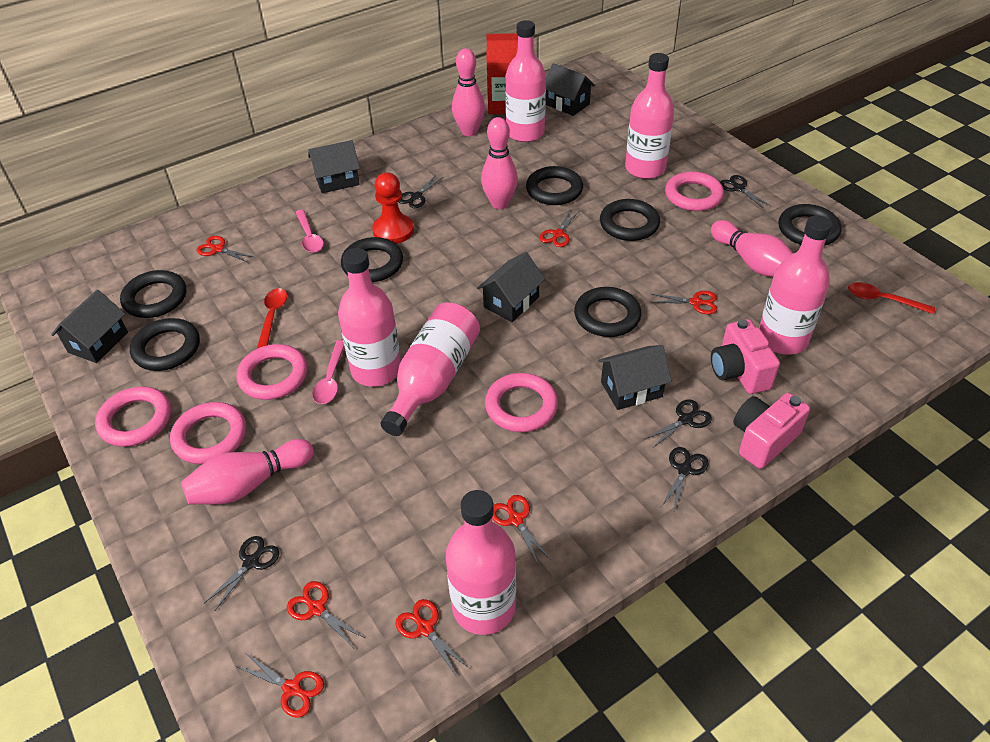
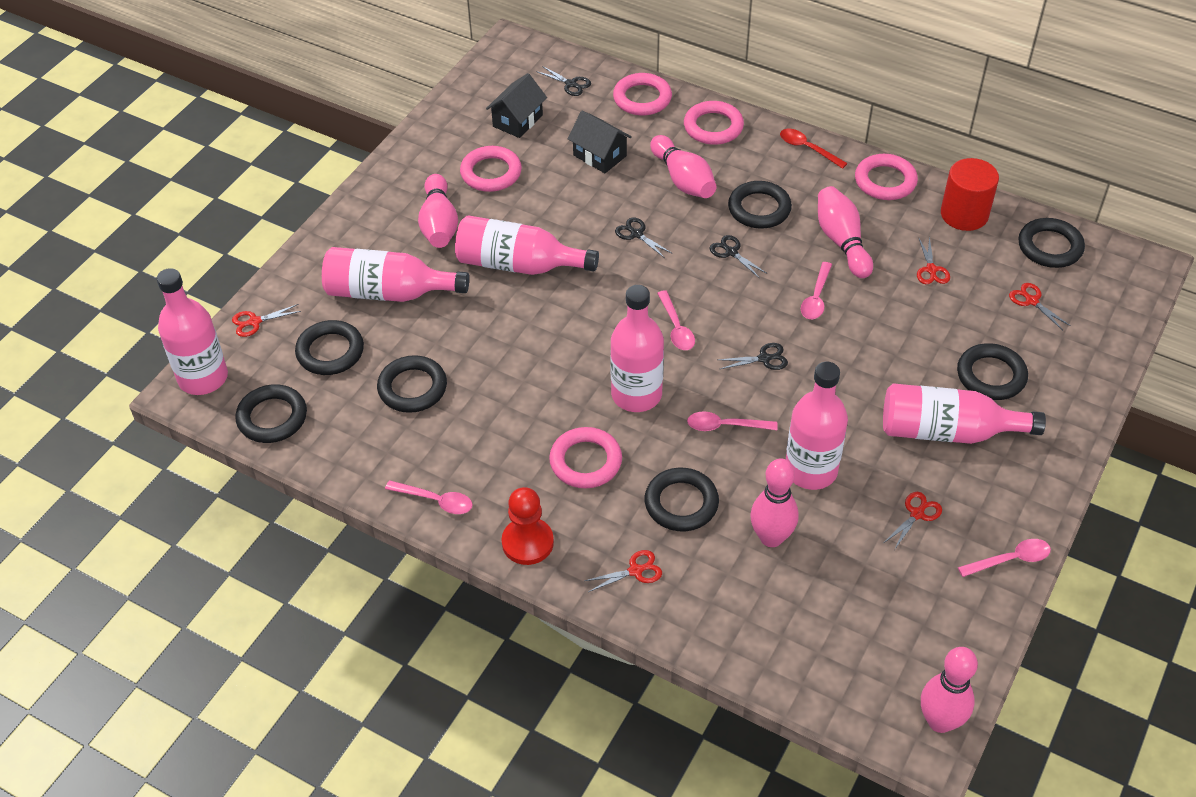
black house: [51,290,128,363] [308,140,360,193] [477,252,545,322] [546,63,595,116] [598,345,672,410] = 5 -> [486,73,547,138] [568,111,632,173] = 2
black scissors: [204,536,280,610] [399,175,443,208] [645,399,712,448] [661,447,709,511] [720,175,771,209] = 5 -> [536,66,591,96] [615,218,673,258] [710,235,766,278] [718,343,788,370] = 4
pink bowling pin: [181,439,314,504] [452,48,485,136] [481,117,518,209] [711,220,793,277] = 4 -> [418,174,458,248] [650,135,717,198] [750,458,799,547] [818,186,873,278] [921,647,978,733] = 5
pink camera: [711,319,780,394] [733,393,810,469] = 2 -> none = 0
pink spoon: [295,209,324,253] [312,340,345,404] = 2 -> [385,480,473,514] [657,290,695,350] [687,411,778,431] [801,262,832,319] [958,539,1051,577] = 5
red carton: [486,33,518,114] = 1 -> none = 0
red cylinder: none = 0 -> [941,158,999,231] = 1
red scissors: [196,236,253,263] [236,654,324,718] [287,581,365,647] [395,599,469,678] [492,495,551,566] [539,210,578,247] [651,291,717,314] = 7 -> [232,304,301,337] [584,550,662,592] [885,492,942,550] [917,237,950,284] [1009,283,1071,330] = 5
red spoon: [257,288,287,349] [848,282,935,314] = 2 -> [780,129,848,169] = 1

